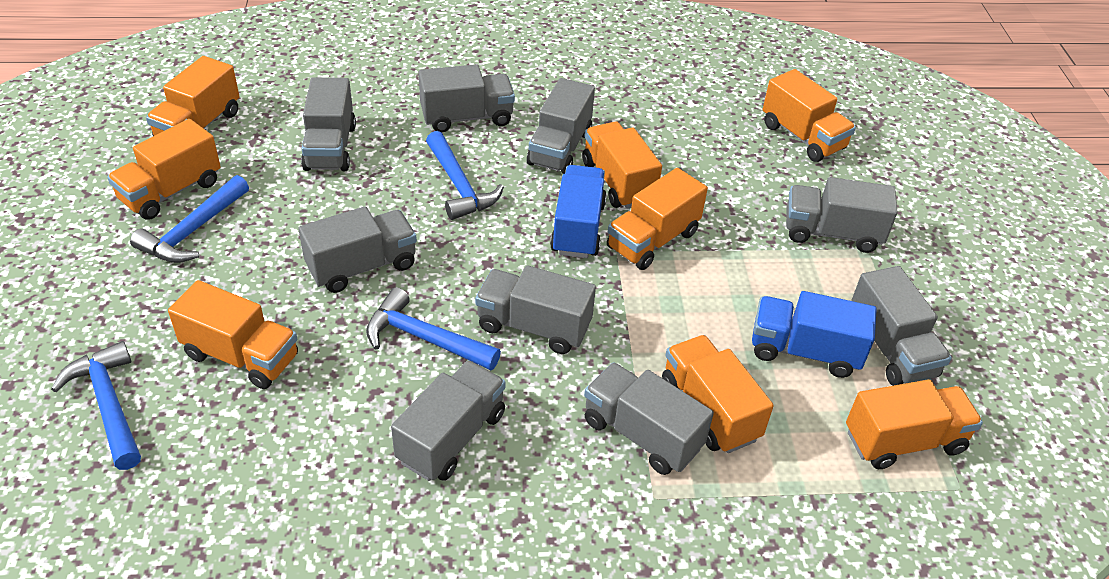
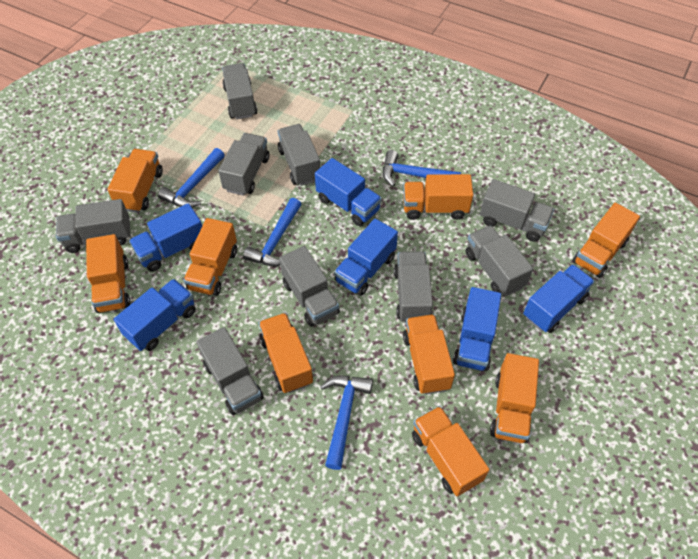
blue truck: [550,165,607,258] [752,291,877,378] = 2 -> [114,279,196,351] [129,203,202,272] [315,158,382,226] [334,219,398,296] [453,287,501,371] [523,264,595,333] = 6
orange truck: [107,119,221,220] [146,56,240,136] [168,280,298,389] [582,122,662,209] [607,168,708,270] [662,335,774,453] [763,69,856,162] [846,380,983,469] = 8 -> [86,234,131,313] [107,149,163,213] [183,218,237,296] [259,313,313,393] [403,174,473,220] [403,314,455,394] [412,406,489,496] [490,353,539,443] [572,203,640,278] = 9

